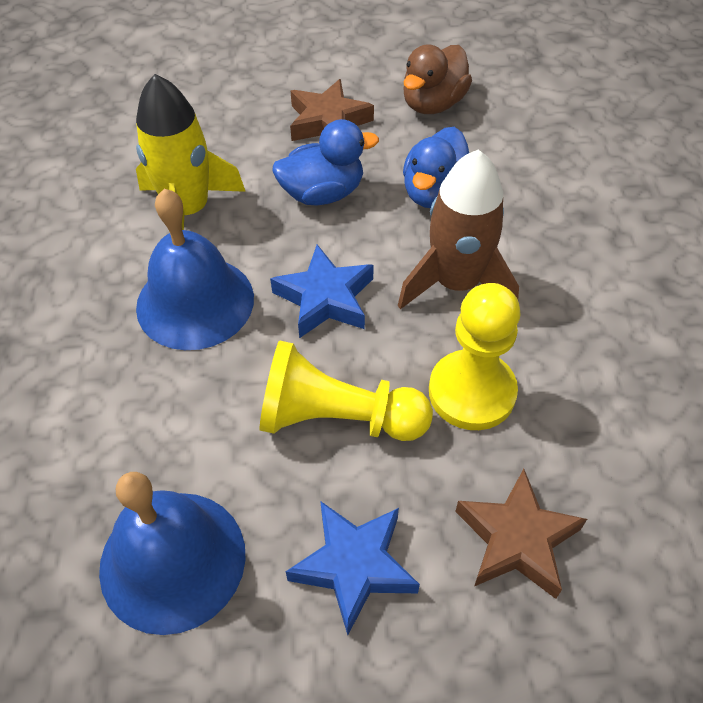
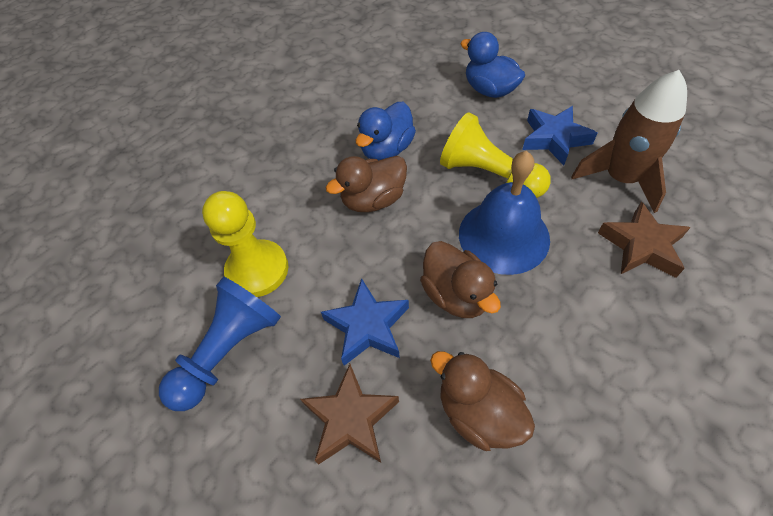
blue bell: [99,472,246,635] [136,189,254,350] = 2 -> [459,151,550,275] = 1
blue pawn: none = 0 -> [159,277,281,411] = 1
brown duck: [403,44,472,114] = 1 -> [326,156,407,212] [420,241,501,318] [430,351,535,451] = 3
yellow rocket: [136,74,246,230] = 1 -> none = 0

